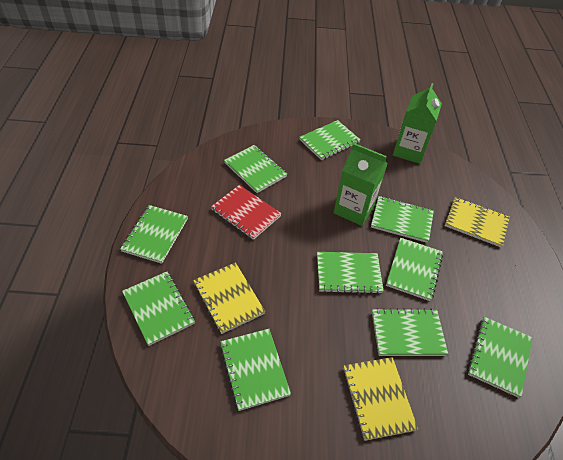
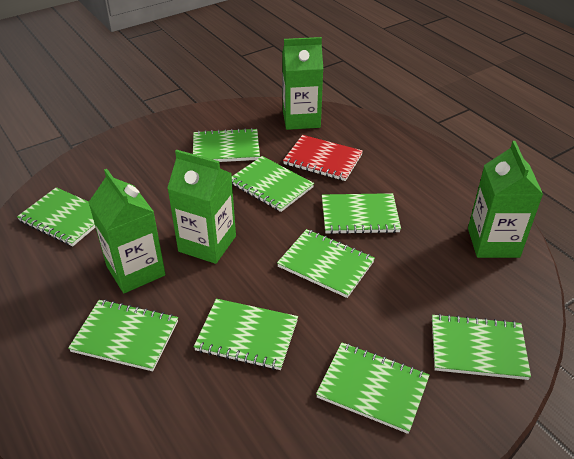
green carton: [334,143,388,226] [393,83,442,164] = 2 -> [88,169,166,293] [167,150,236,264] [282,37,323,130] [468,141,543,258] = 4
green notebook: [120,205,188,264] [122,272,195,346] [220,329,291,411] [224,145,287,193] [299,120,360,160] [317,252,384,294] [371,196,434,243] [372,308,448,356] [386,238,443,301] [468,317,533,398] = 10 -> [17,187,95,246] [68,299,178,371] [193,128,260,162] [194,299,298,370] [232,156,314,212] [277,229,375,298] [316,342,430,434] [322,193,401,234] [432,314,531,380] = 9
yellow notebook: [193,262,265,334] [343,357,418,441] [445,197,510,247] = 3 -> none = 0

